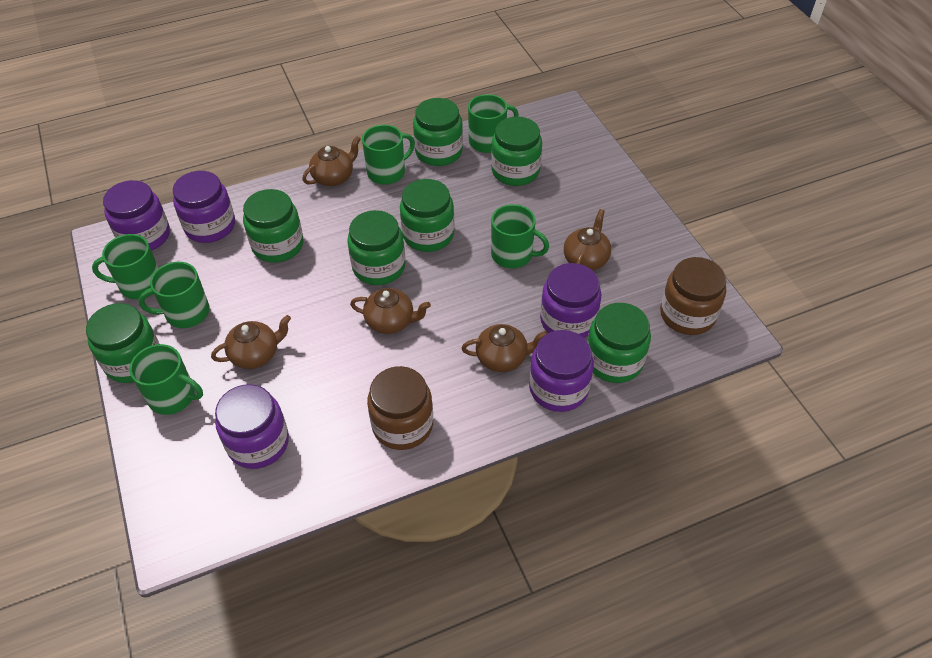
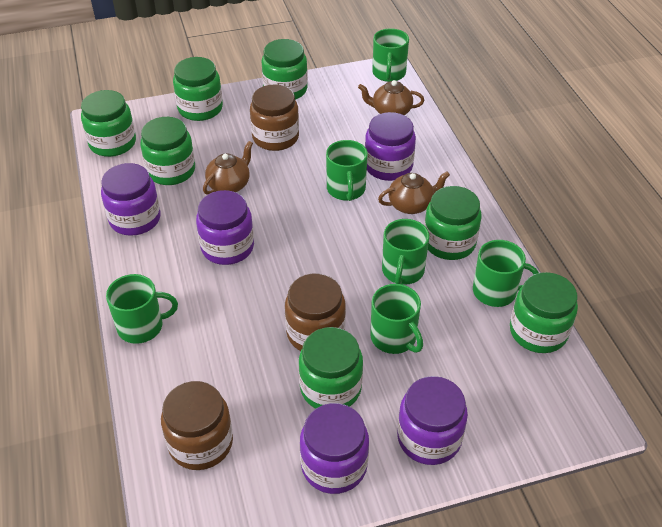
brown jar: [367,366,433,450] [660,257,726,335] = 2 -> [161,381,233,470] [250,85,299,151] [285,274,346,351] = 3
brown teapot: [211,315,291,369] [302,136,361,186] [350,288,431,334] [462,324,548,372] [564,209,611,270] = 5 -> [203,141,253,195] [358,80,424,115] [378,172,450,214] = 3

